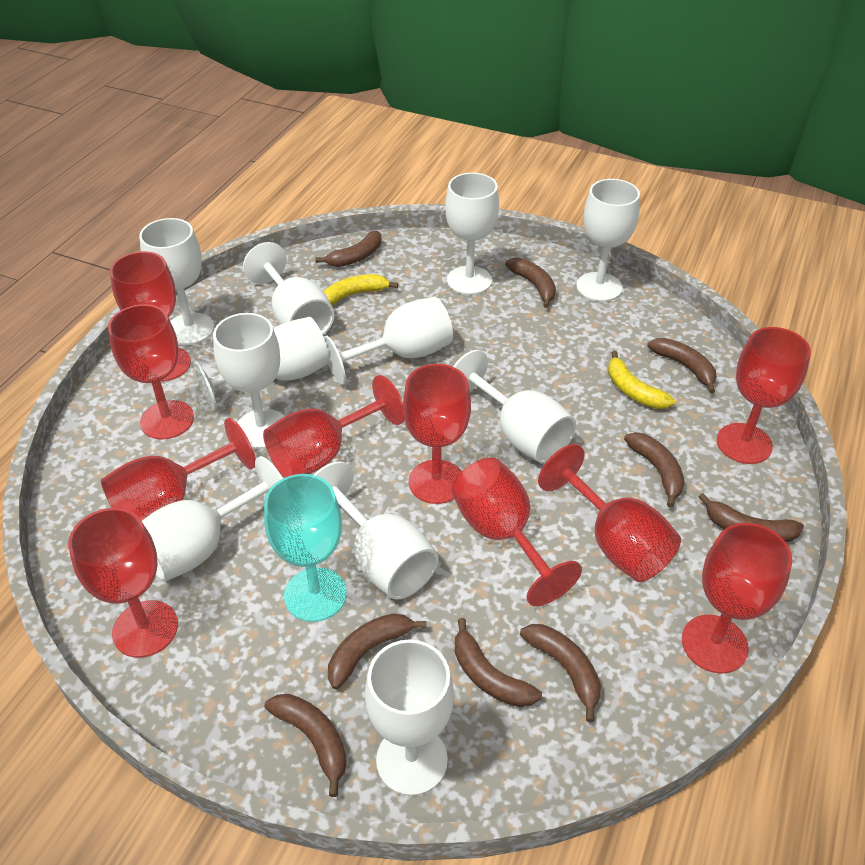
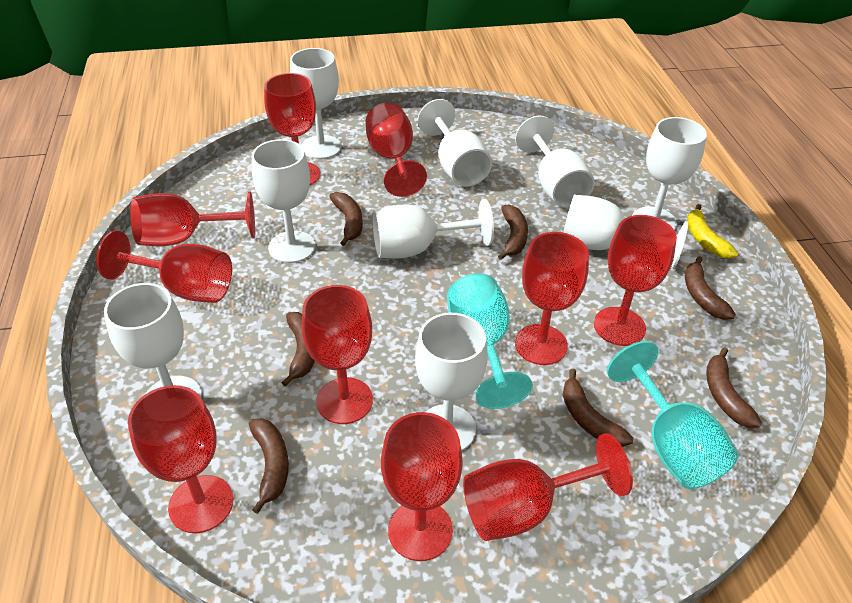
brown banana: [264,694,347,797] [315,230,381,267] [328,613,426,689] [455,618,542,707] [505,258,556,308] [520,624,601,722] [624,432,685,508] [648,338,716,393] [699,493,804,542] = 9 -> [249,418,289,514] [282,312,315,387] [329,192,363,246] [498,205,528,260] [563,369,633,447] [685,256,736,320] [706,347,762,428] = 7
turquoise goblet: [264,474,347,622] = 1 -> [447,273,533,409] [607,341,739,489] = 2
white goblet: [139,218,214,345] [142,456,283,582] [193,317,329,410] [213,313,285,449] [243,242,334,335] [314,461,438,600] [323,297,453,385] [365,639,454,796] [445,173,499,295] [453,350,576,464] [576,179,640,302] = 11 -> [104,283,202,398] [252,139,315,263] [290,48,341,159] [372,199,494,258] [415,313,488,451] [418,99,492,187] [515,116,595,207] [563,194,688,268] [632,117,707,231] = 9
yellow banana: [323,274,399,305] [608,351,675,409] = 2 -> [687,204,738,259] = 1

